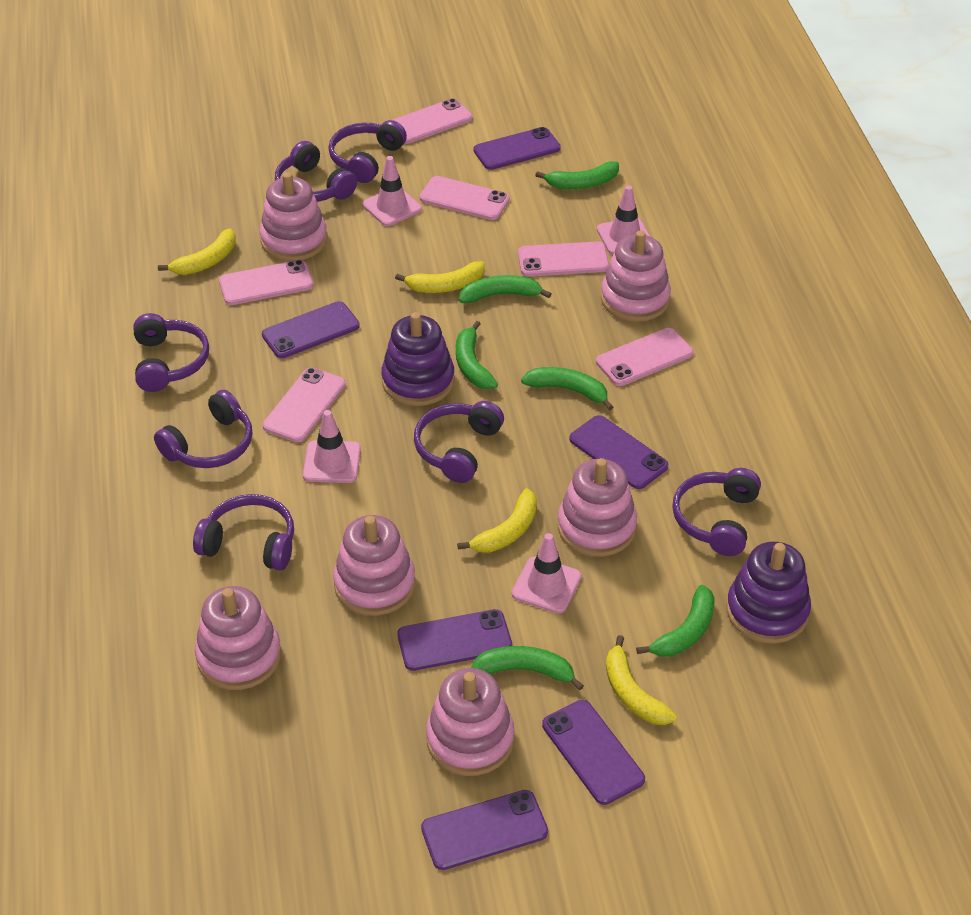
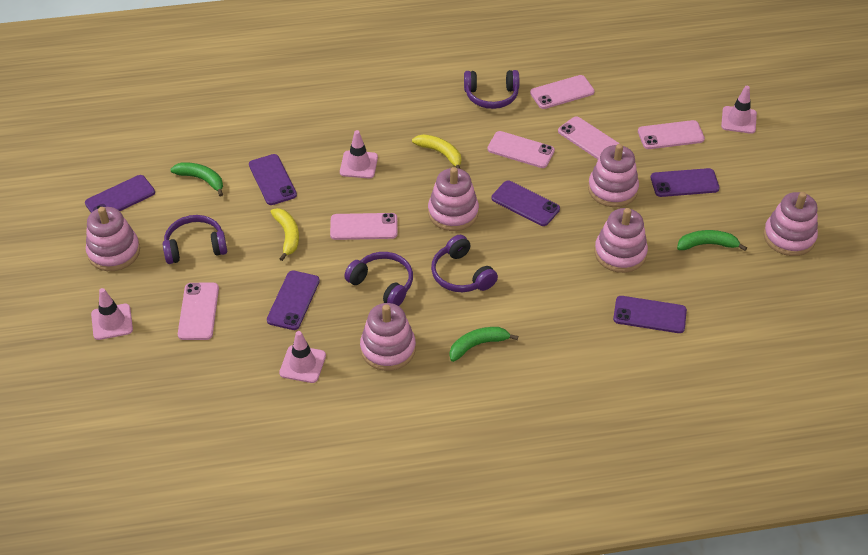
green banana: [456,321,498,389] [459,275,552,303] [471,646,584,690] [521,367,613,411] [535,161,619,189] [636,585,715,657] = 6 -> [170,162,223,197] [449,327,518,362] [677,230,747,251] = 3
purple headphones: [133,313,209,392] [154,390,252,468] [193,494,294,571] [275,141,357,202] [328,120,407,183] [414,401,504,483] [672,468,761,556] = 7 -> [163,215,227,264] [344,252,413,306] [431,235,498,292] [464,70,519,109] = 4
purple stacking toy: [381,312,455,406] [726,541,811,644] = 2 -> none = 0
yellow banana: [158,228,236,275] [395,261,485,293] [457,488,537,553] [606,635,677,725] = 4 -> [271,208,299,261] [412,134,461,169] = 2

